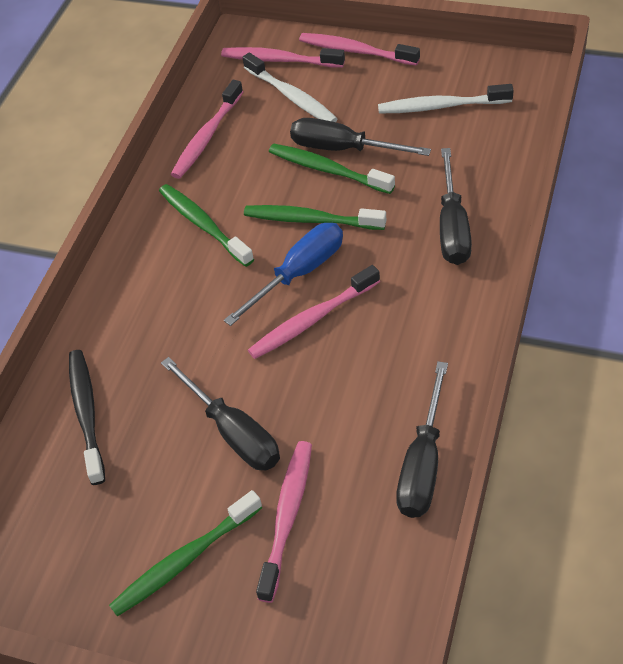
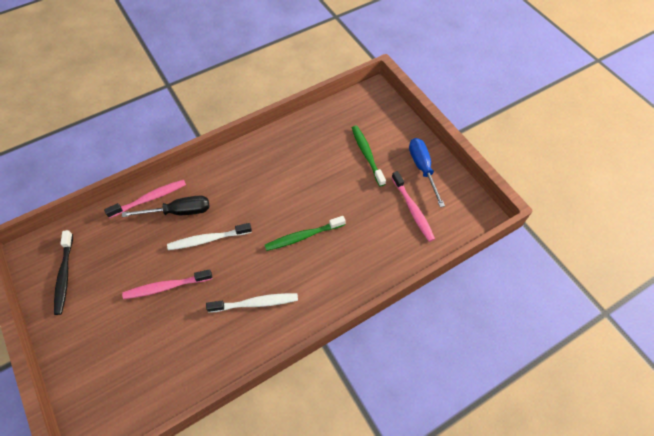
black screwdriver: [161,357,280,470] [290,118,431,156] [396,361,448,518] [440,148,472,265] = 4 -> [122,196,209,217] = 1
green toothbrush: [109,490,262,617] [159,184,254,267] [244,205,386,230] [269,144,395,194] = 4 -> [265,216,346,251] [352,125,386,187] = 2
pink toothbrush: [171,80,243,179] [221,47,345,68] [248,265,380,359] [256,441,312,603] [299,33,420,66] = 5 -> [104,180,186,218] [122,269,212,299] [391,171,435,242] = 3

